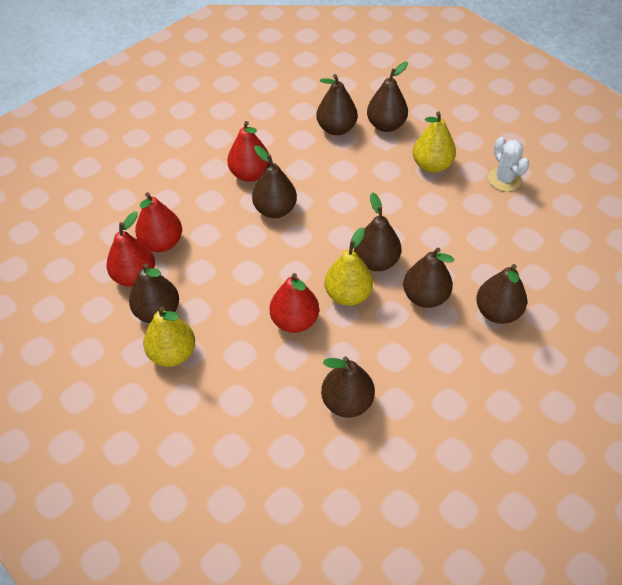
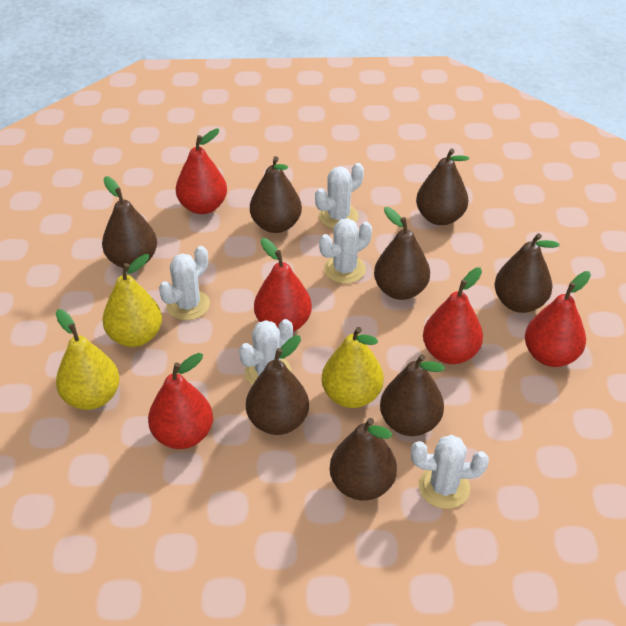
red pear: [106,211,155,287] [135,192,182,252] [227,121,270,182] [270,273,319,333] = 4 -> [148,353,213,449] [176,129,227,214] [254,238,312,332] [423,268,483,364] [525,271,591,367] = 5
white cactus: [488,137,529,191] = 1 -> [159,246,210,320] [239,319,293,385] [315,163,364,229] [319,218,372,284] [411,435,489,509] = 5

